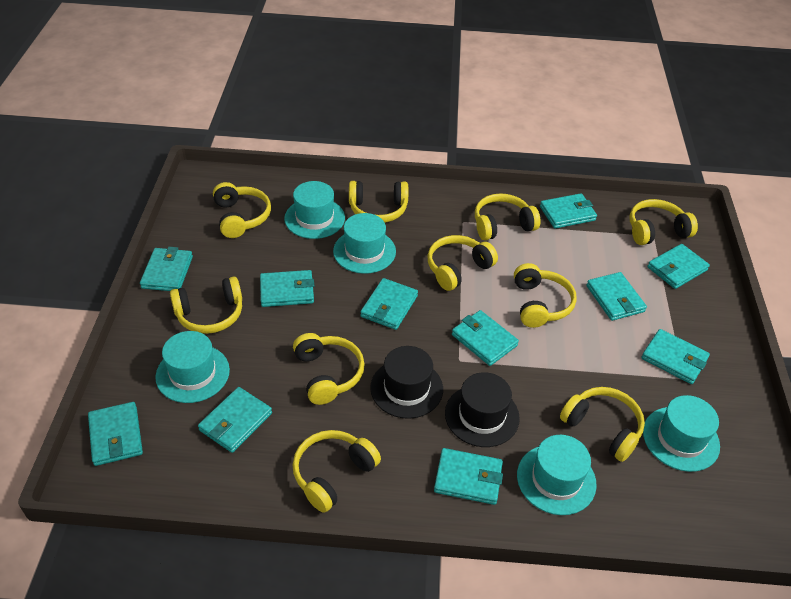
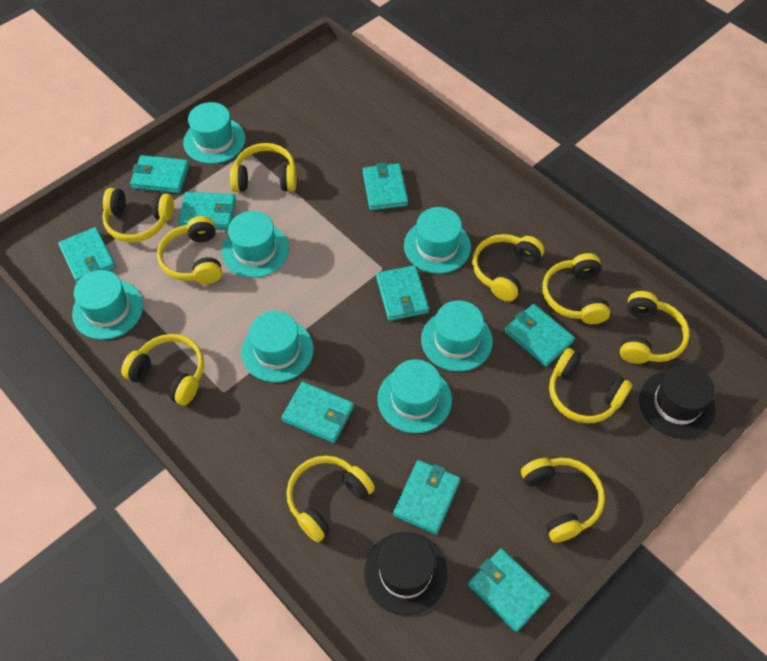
turquoise hat: [155,331,230,403] [284,181,345,239] [333,213,396,274] [517,435,597,515] [643,395,720,472] = 5 -> [72,270,143,340] [183,102,245,164] [222,211,289,278] [241,311,314,382] [377,359,452,433] [404,207,471,274] [421,300,493,372] = 7
turquoise wallet: [88,402,143,466] [140,247,193,291] [198,387,272,453] [260,270,314,307] [360,278,418,330] [434,448,503,505] [452,310,519,366] [540,193,597,229] [586,272,647,321] [641,329,710,384] [647,244,710,289] = 11 -> [58,227,116,283] [130,155,189,193] [178,192,236,229] [282,382,354,443] [363,162,408,210] [376,265,429,321] [393,460,460,534] [468,548,550,632] [505,304,575,367] = 9

